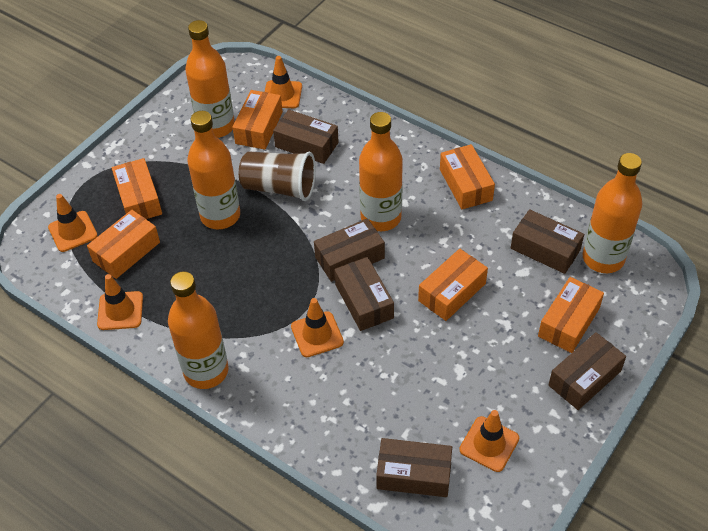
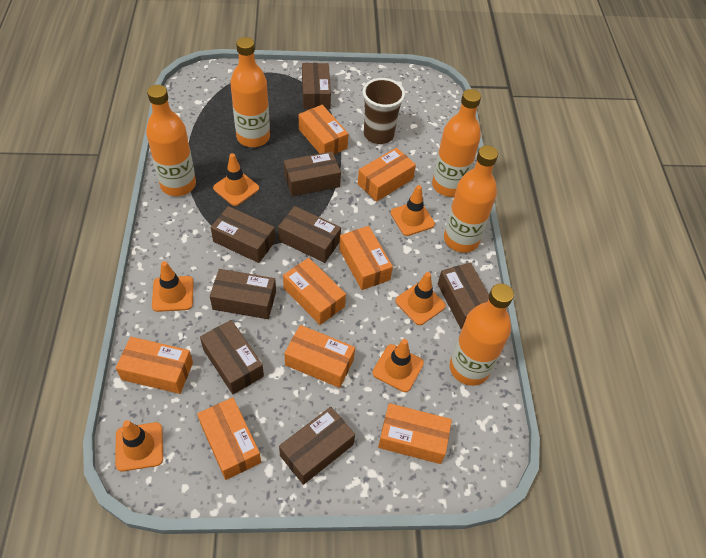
brown box: [273,110,339,164] [314,218,385,282] [334,257,394,331] [376,438,452,497] [511,209,584,274] [548,332,626,410] = 6 -> [200,320,264,394] [210,269,276,319] [211,206,275,263] [278,206,341,263] [279,407,355,485] [284,151,341,197] [302,63,331,109] [438,262,489,329] = 8
orange box: [87,210,160,279] [112,158,162,219] [232,90,283,150] [418,249,488,321] [440,144,495,209] [538,277,604,353] = 6 -> [116,337,193,394] [197,397,261,480] [283,258,346,325] [284,325,355,388] [299,105,348,154] [339,226,393,290] [358,148,416,202] [378,403,452,464] = 8
orange traffic cone: [48,194,98,252] [97,274,143,330] [265,56,302,108] [291,298,344,357] [459,410,519,472] = 5 -> [115,420,163,472] [152,261,194,312] [213,153,259,206] [372,339,424,392] [391,185,435,236] [395,272,446,325] = 6

